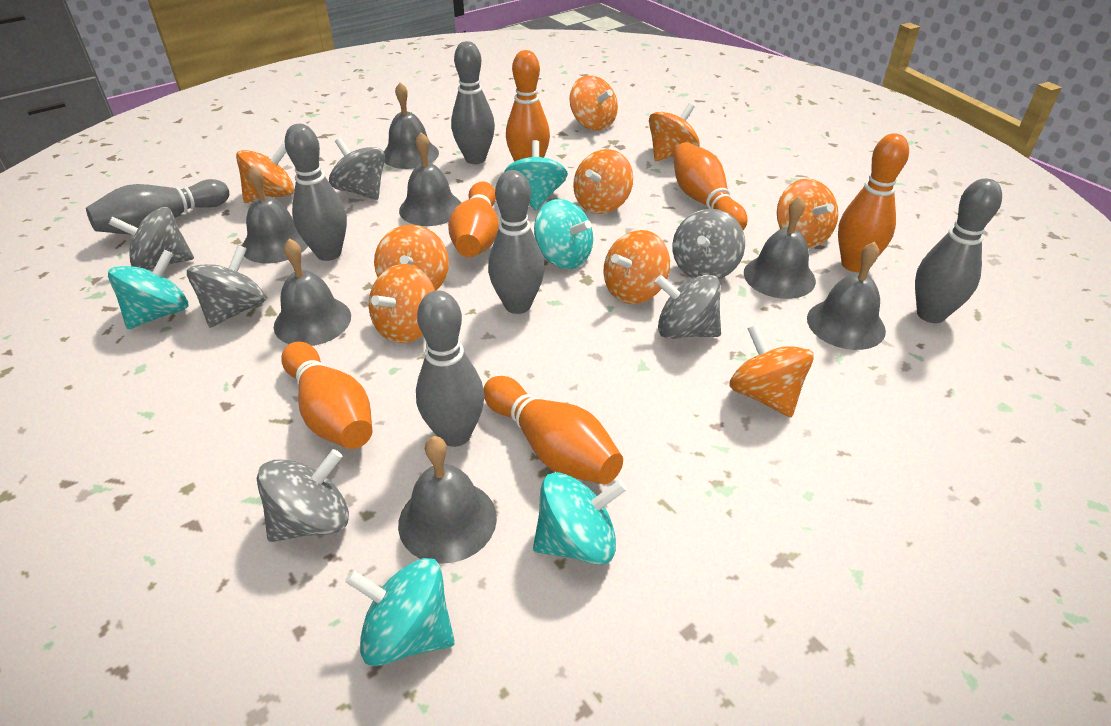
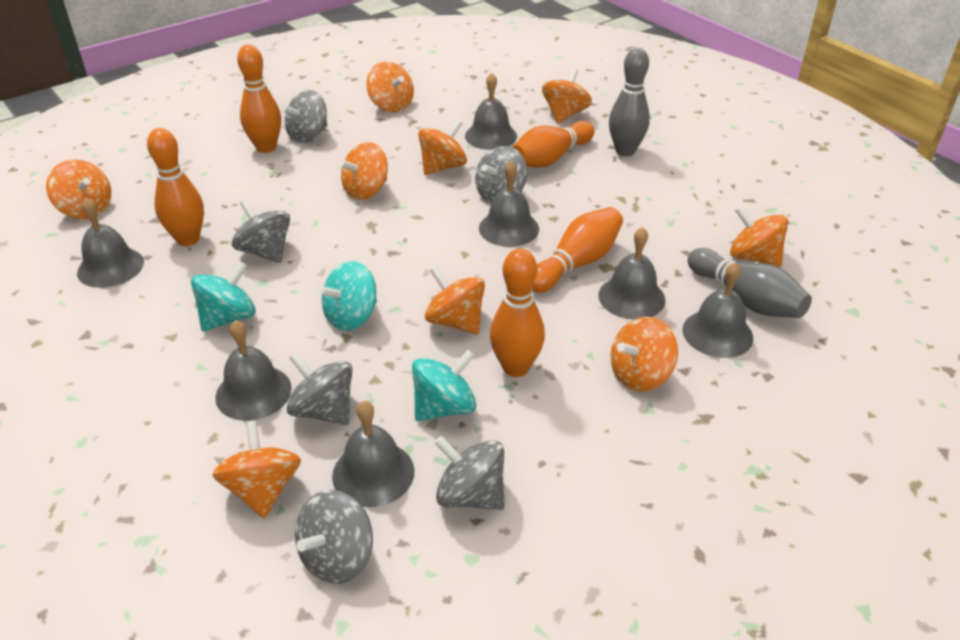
grey bowling pin: [86,179,229,234] [284,124,347,261] [416,290,485,447] [451,41,495,164] [488,170,544,314] [915,178,1002,323] = 6 -> [609,48,650,156] [688,248,812,318] = 2
orange bowling pin: [281,342,372,449] [448,181,499,257] [483,376,623,484] [506,50,550,162] [673,142,747,230] [838,133,909,272] = 6 -> [147,128,204,246] [237,45,281,153] [490,249,545,377] [513,121,595,168] [532,207,623,293] = 5
turquoise spinning top: [108,250,188,329] [345,558,455,666] [504,140,568,210] [533,472,627,565] [534,199,593,269] = 5 -> [191,262,256,332] [318,261,377,331] [412,350,476,421] = 3

